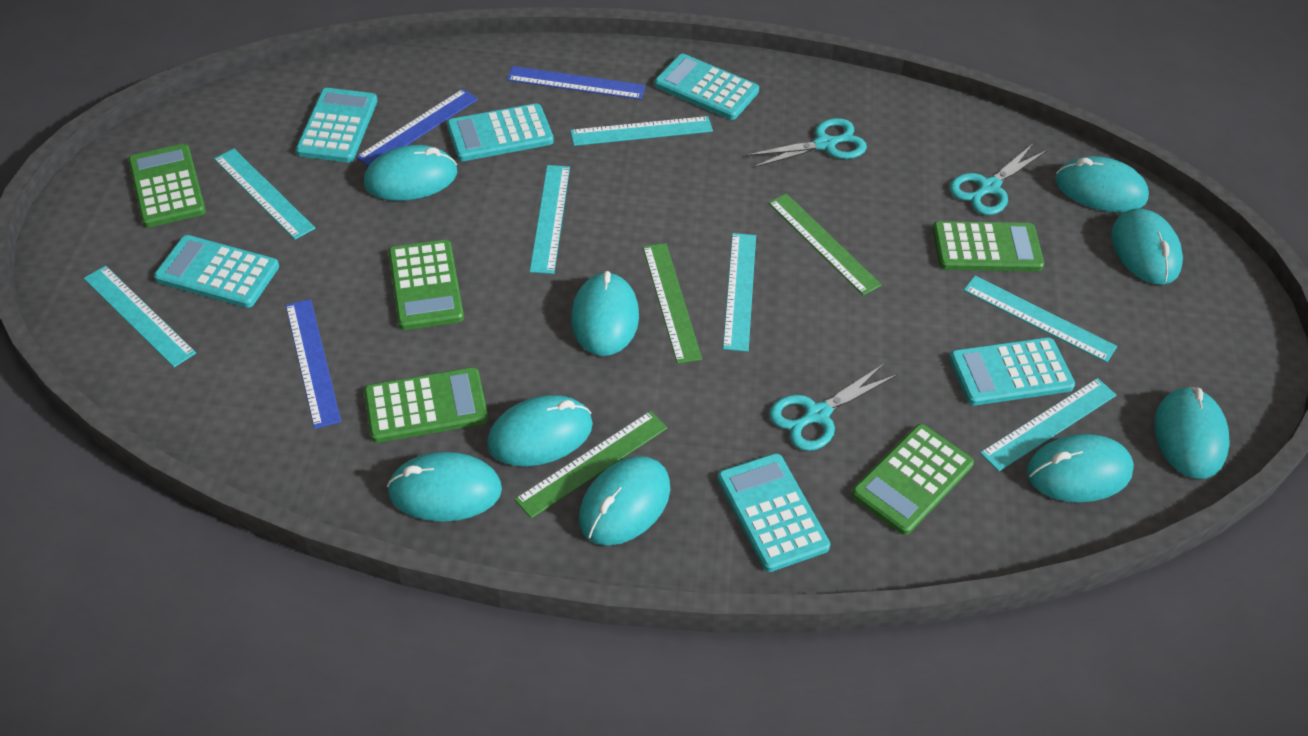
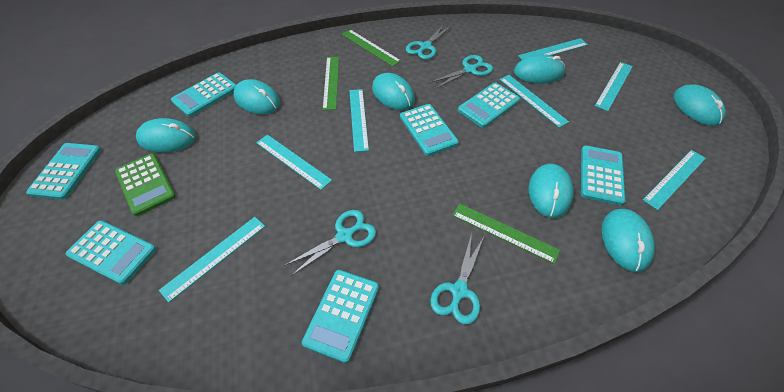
blue ruler: [286,299,341,429] [356,89,478,166] [507,66,645,100] = 3 -> none = 0
green calculator: [128,144,206,228] [364,367,488,443] [388,240,464,330] [851,424,974,535] [933,221,1044,271] = 5 -> [115,154,176,216] = 1
turquoise calculator: [154,235,279,308] [296,88,378,162] [447,103,554,161] [654,54,759,120] [718,453,830,572] [949,337,1075,406] = 6 -> [26,143,101,200] [66,220,156,285] [171,72,236,117] [302,270,379,363] [400,104,459,156] [458,83,520,128] [581,146,626,205] = 7
turquoise mouse: [364,145,457,201] [387,452,502,522] [487,395,593,466] [571,271,639,356] [579,456,670,546] [1027,434,1134,503] [1055,156,1149,212] [1111,208,1183,284] [1154,387,1230,479] = 9 -> [136,118,196,153] [234,79,280,114] [372,73,415,110] [514,54,565,83] [528,164,574,218] [602,209,655,272] [674,84,726,126] = 7
turquoise scissors: [746,118,867,168] [769,364,897,451] [949,144,1047,215] = 3 -> [284,210,376,276] [406,24,451,60] [430,55,493,88] [430,233,484,324] = 4

